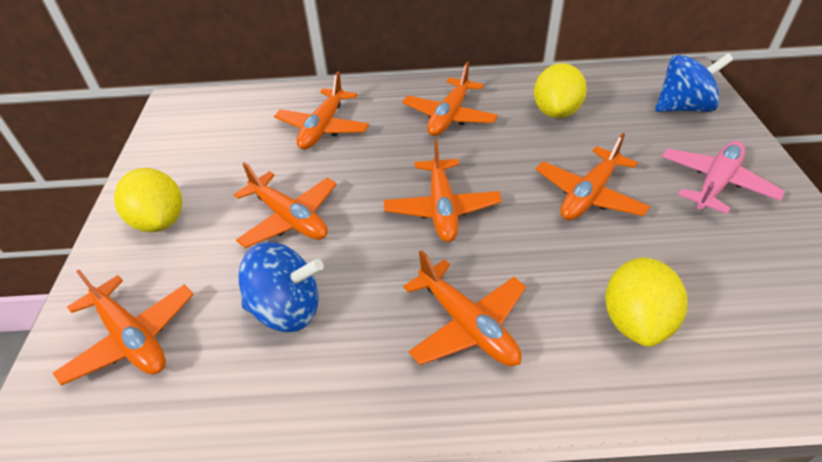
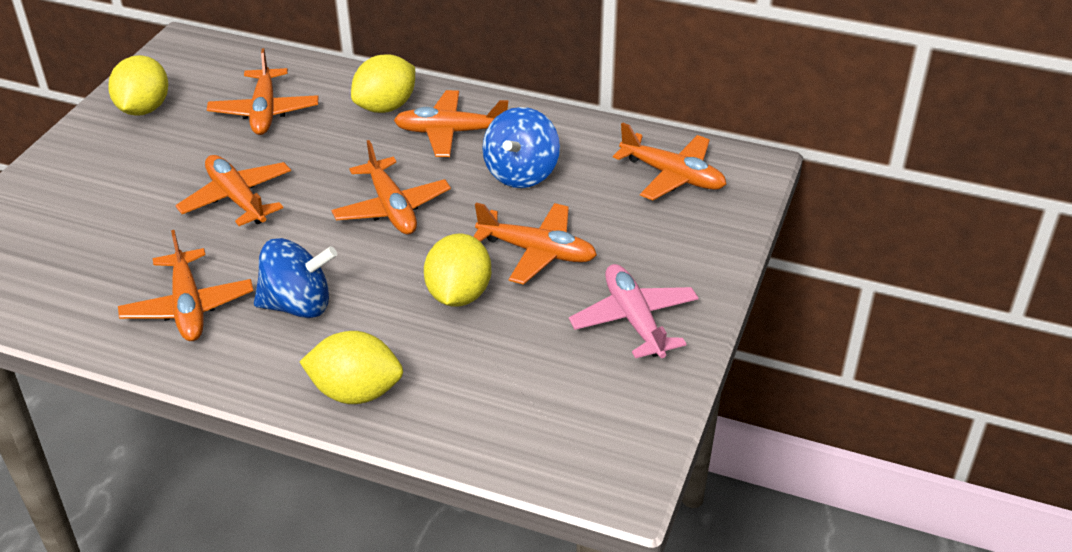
yellow lemon: [114,168,182,232] [534,63,587,118] [605,257,687,347] = 3 -> [108,55,168,116] [300,331,403,404] [351,54,415,113] [424,234,491,307] = 4

